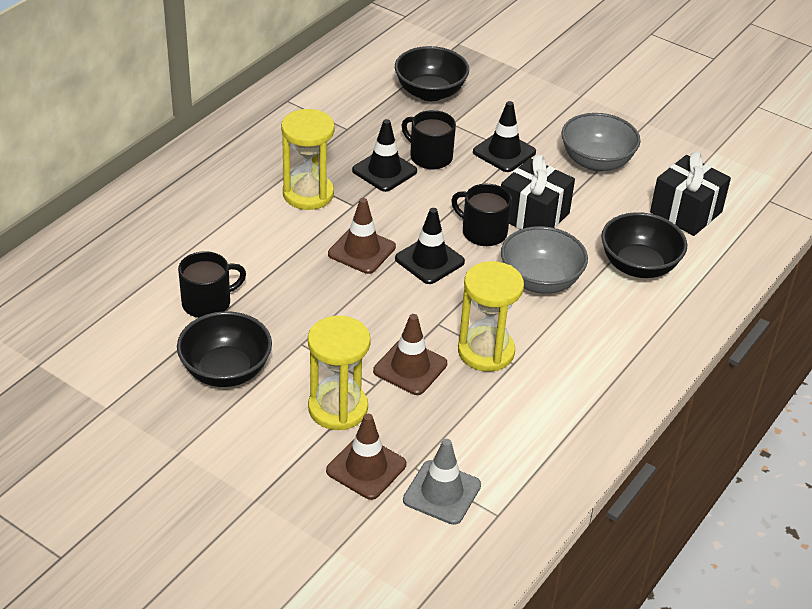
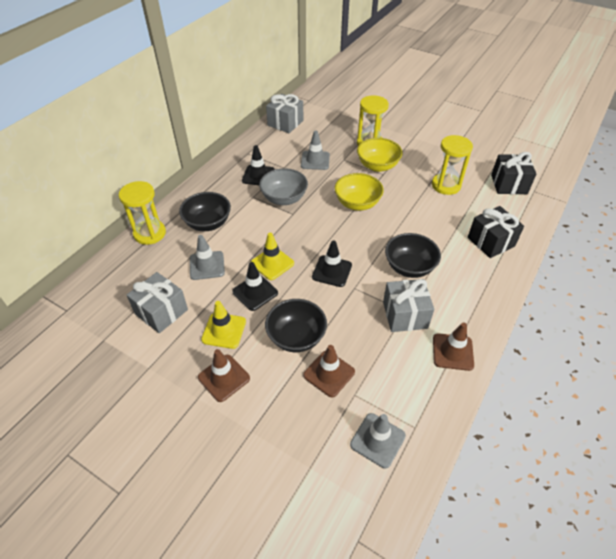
black mug: [178,251,246,318] [402,110,456,169] [451,184,512,246] = 3 -> none = 0
grey bowl: [501,226,588,294] [562,113,641,172] = 2 -> [259,168,308,205] = 1
grey gift: none = 0 -> [127,272,188,333] [266,94,303,133] [383,279,434,332] = 3
grey traffic cone: [403,439,481,525] = 1 -> [190,235,225,280] [301,130,330,170] [350,413,406,468] = 3
yellow bowl: none = 0 -> [334,173,384,211] [357,138,403,172] = 2
yellow traffic cone: none = 0 -> [201,301,246,349] [251,233,294,280] = 2

